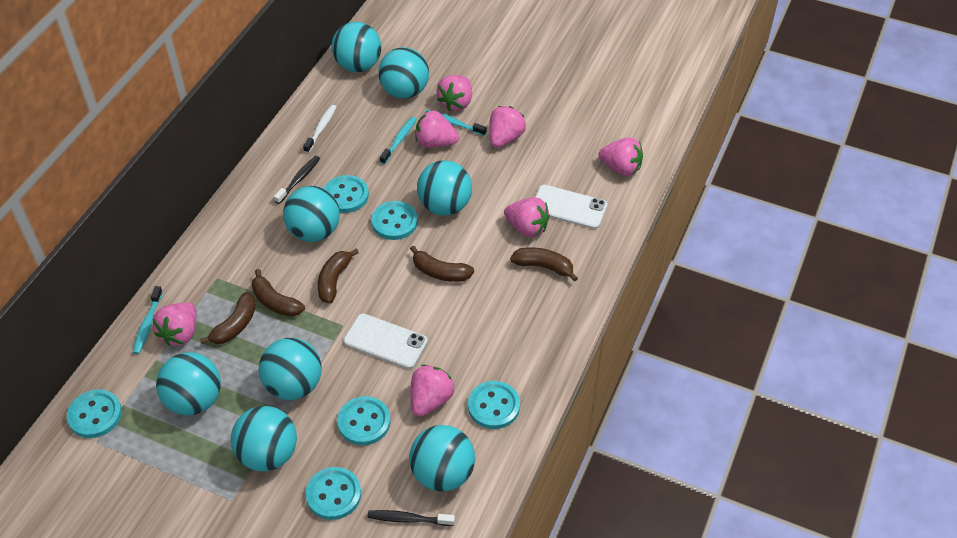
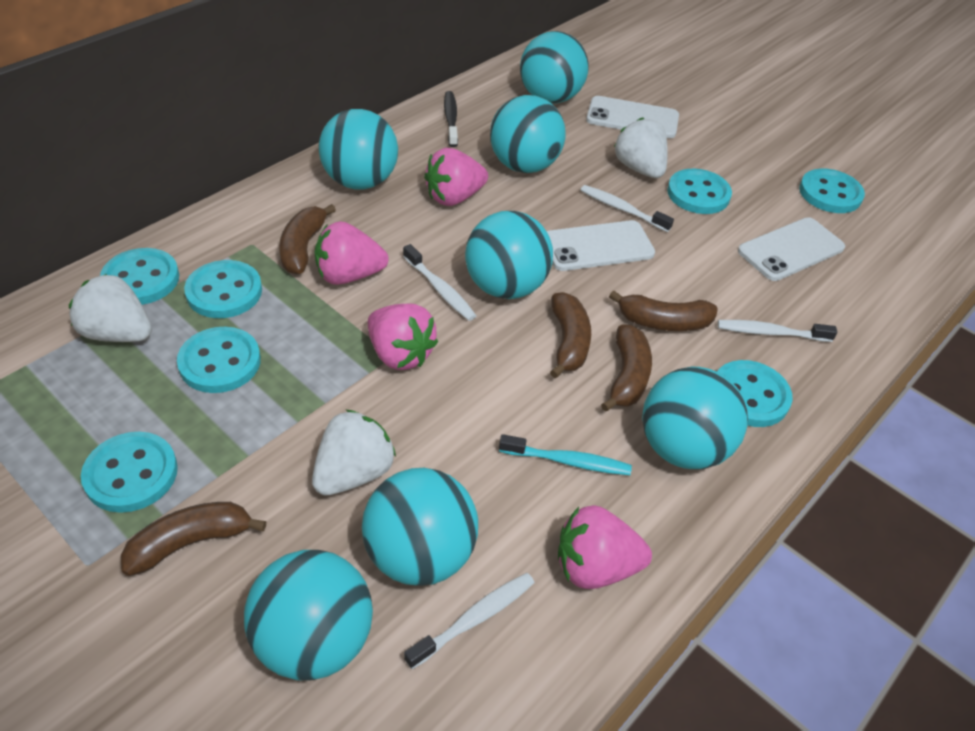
black toothbrush: [274,156,320,204] [367,510,455,526] = 2 -> [444,91,458,147] = 1
pink strawberry: [153,302,196,346] [411,365,454,417] [415,111,459,147] [437,75,472,111] [489,106,526,148] [504,197,550,237] [599,137,643,176] = 7 -> [315,221,389,285] [368,303,438,370] [424,148,488,206] [558,505,652,589] = 4
turquoise ball: [156,352,221,416] [231,406,297,471] [259,338,322,400] [283,186,340,242] [332,22,382,72] [378,47,429,99] [409,425,475,491] [417,160,472,216] = 8 -> [244,550,373,681] [319,109,398,190] [362,468,478,586] [465,211,553,299] [490,95,566,173] [520,31,589,103] [642,367,748,469] = 7
turquoise button: [67,389,122,438] [305,467,361,520] [324,175,369,213] [337,396,391,445] [371,201,418,240] [468,381,520,429] = 6 -> [81,432,178,513] [100,248,179,305] [177,327,261,393] [184,260,262,318] [667,169,732,214] [717,360,793,427] [799,169,865,213] = 7
turquoise toothbrush: [133,286,163,354] [380,117,416,164] [425,110,486,136] = 3 -> [499,434,632,475] = 1
white phone: [343,313,428,369] [535,185,607,229] = 2 -> [547,220,655,271] [586,96,679,138] [738,217,845,281] = 3
white strawberry: none = 0 -> [69,274,152,342] [312,410,396,496] [614,118,668,178] = 3
white toothbrush: [303,105,336,153] = 1 -> [403,244,476,321] [404,573,535,669] [580,185,674,232] [718,320,837,342] = 4

